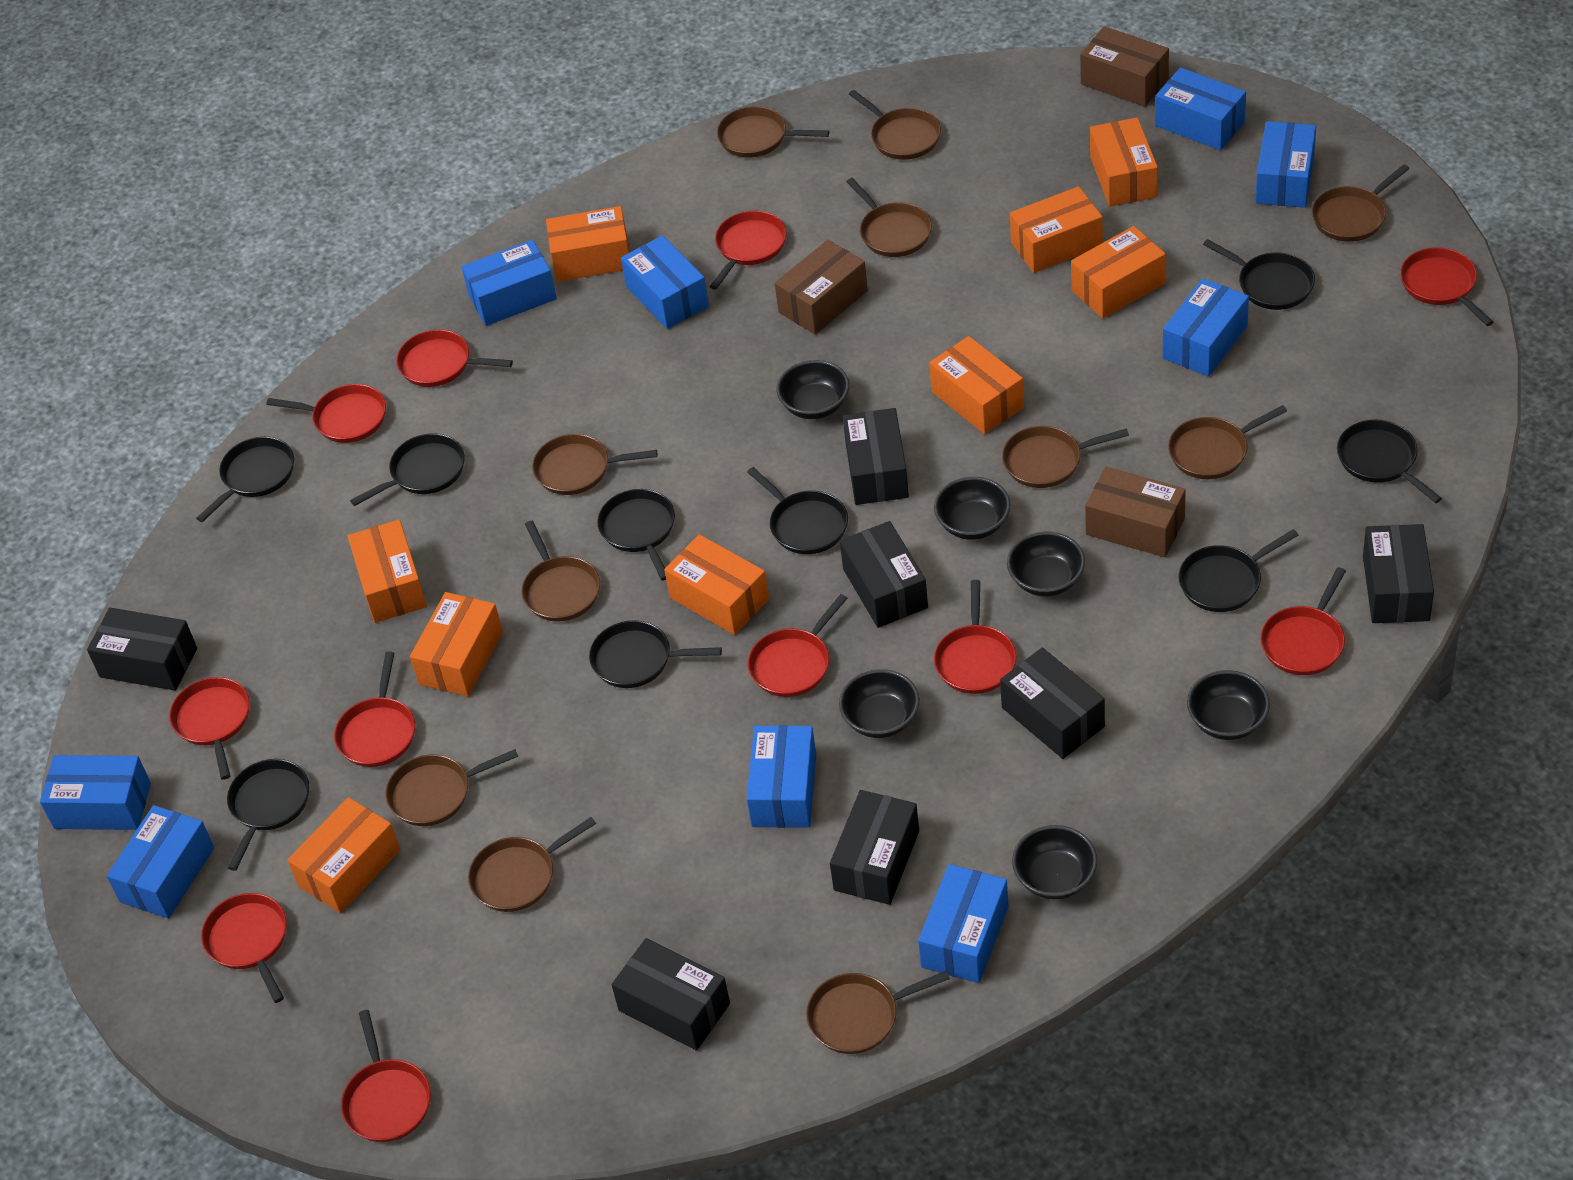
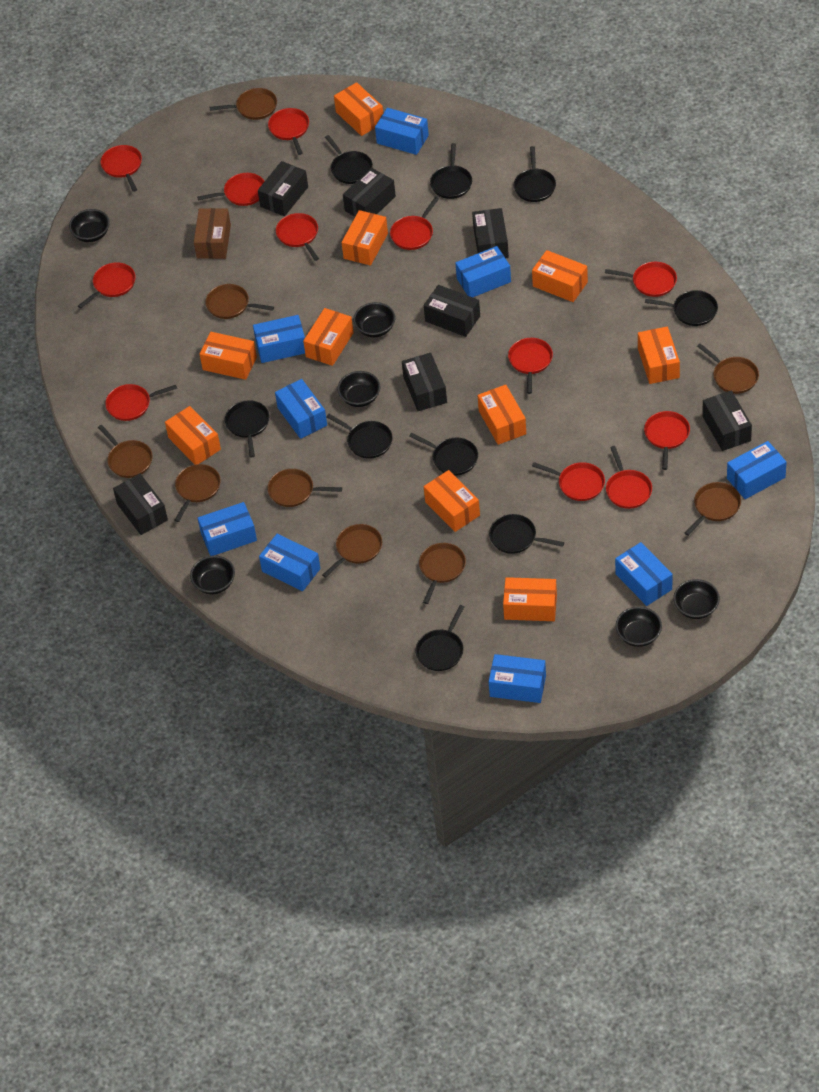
brown box: [775,240,868,334] [1080,26,1169,107] [1085,467,1186,557] = 3 -> [194,208,231,259] = 1
brown pan: [386,749,518,826] [468,817,596,912] [521,521,600,622] [532,434,657,495] [717,106,829,158] [806,971,950,1054] [846,178,932,257] [849,90,941,160] [1002,426,1129,488] [1168,405,1287,479] [1311,164,1409,242] = 11 -> [98,425,153,478] [174,464,221,522] [205,284,274,319] [210,88,277,120] [267,469,342,507] [322,524,382,578] [419,543,466,604] [685,482,741,536] [697,343,759,394] = 9
orange box: [287,797,400,914] [348,520,427,623] [410,592,503,697] [546,206,630,282] [664,534,769,635] [929,336,1024,434] [1010,186,1103,273] [1071,226,1166,319] [1090,117,1158,207] = 9 -> [165,406,221,465] [200,332,257,380] [303,308,354,366] [334,82,383,136] [341,210,388,266] [424,470,480,532] [478,385,526,445] [503,577,557,621] [532,250,588,302] [638,327,680,384] = 10
red pan: [169,677,250,780] [201,893,287,1003] [266,384,386,443] [334,652,415,767] [341,1010,431,1142] [396,330,513,387] [709,211,787,290] [748,594,848,697] [934,580,1017,694] [1260,567,1346,675] [1400,247,1493,326] = 11 -> [78,262,136,309] [101,145,142,192] [105,384,177,421] [197,173,265,206] [268,108,309,155] [276,213,319,261] [390,197,439,250] [508,338,553,394] [532,462,605,501] [605,262,677,297] [606,446,652,509] [644,411,690,470] = 12

